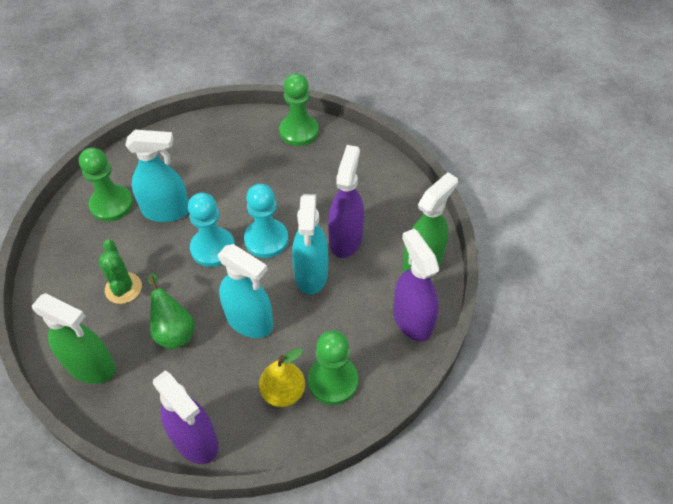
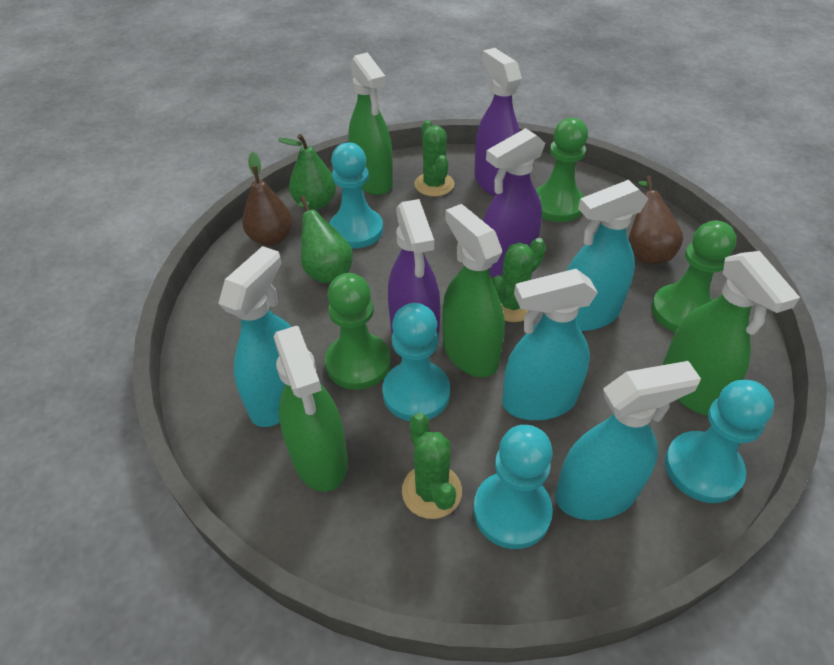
brown pear: none = 0 -> [242,152,293,246] [628,175,683,264] = 2
green cactus: [98,240,142,304] = 1 -> [402,413,462,519] [414,120,454,197] [492,238,546,322] = 3
green pear: [148,273,194,349] = 1 -> [278,134,336,210] [298,196,353,284] = 2
green spray bottle: [32,293,116,384] [402,172,458,273] = 2 -> [273,326,348,492] [348,52,393,195] [443,204,505,377] [662,251,800,415] = 4
turquoise pawn: [188,193,235,267] [244,184,288,258] = 2 -> [329,142,383,249] [382,303,450,421] [473,425,553,549] [665,380,774,503] = 4
turquoise spray bottle: [125,130,189,222] [218,244,273,338] [292,194,328,295] = 3 -> [218,246,291,427] [502,269,598,420] [555,361,701,520] [567,180,648,331] = 4
yellow pear: [259,348,305,407] = 1 -> none = 0

